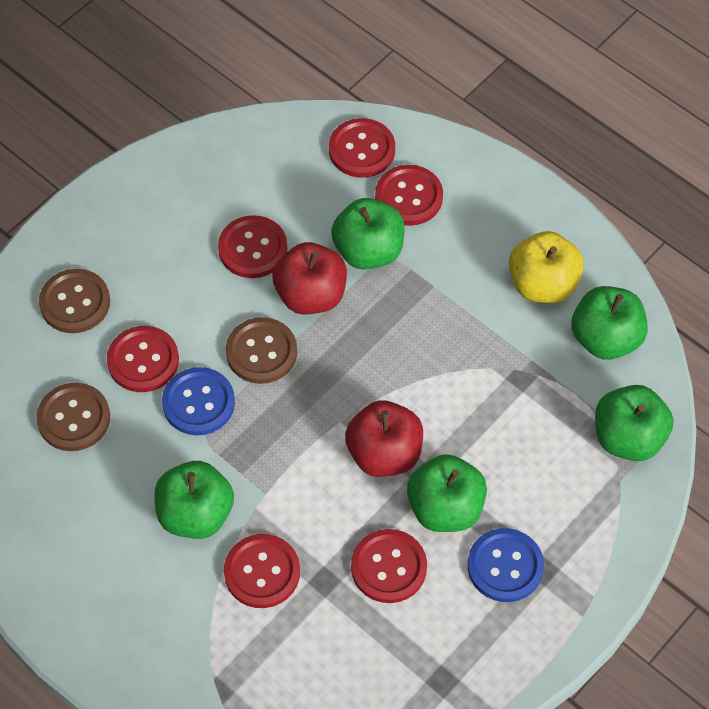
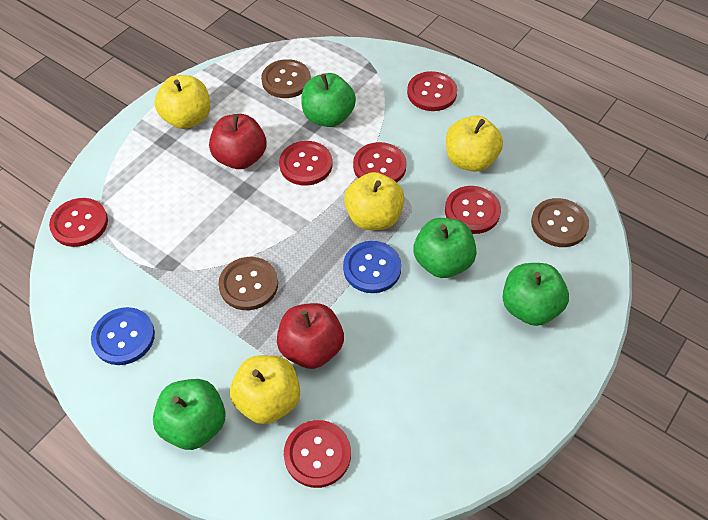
green apple: [154,461,234,539] [331,198,405,269] [407,454,487,532] [571,286,648,360] [595,385,673,461] = 5 -> [153,379,226,450] [302,73,356,127] [414,218,477,278] [503,263,569,326] = 4
yellow apple: [509,231,584,303] = 1 -> [155,75,210,129] [230,355,300,424] [344,172,404,230] [446,116,503,172] = 4

